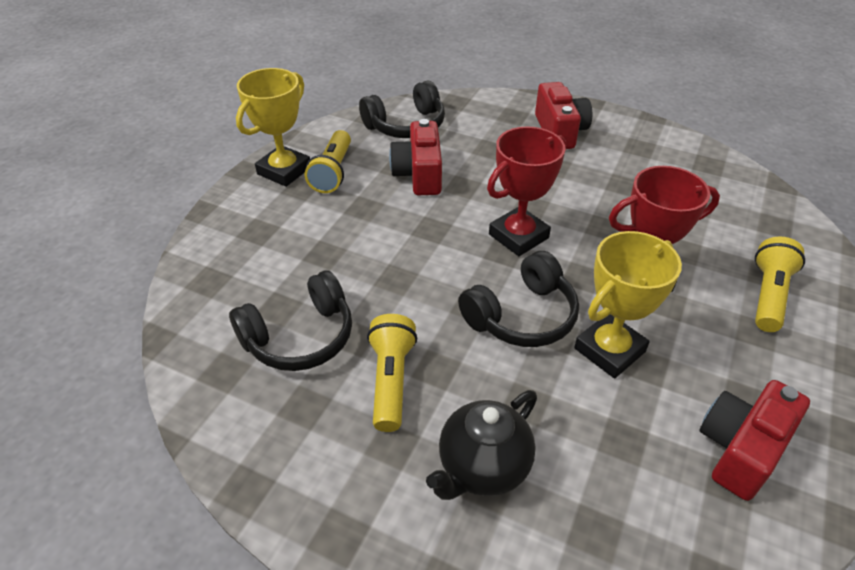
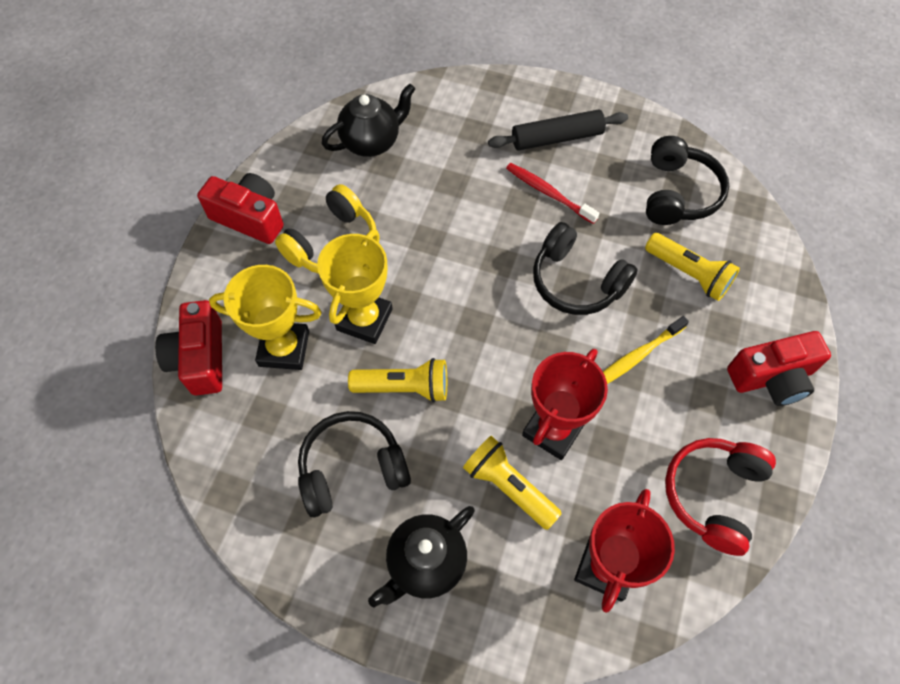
black rolling pin: none = 0 -> [488,109,628,151] = 1
black teapot: [426,390,537,500] = 1 -> [321,84,415,157] [368,506,475,607] = 2
red headphones: none = 0 -> [665,438,776,556] = 1
red toothbrush: none = 0 -> [506,163,599,224] = 1
yellow headphones: none = 0 -> [275,184,376,274] = 1
yellow toothbrush: none = 0 -> [603,316,689,384] = 1

